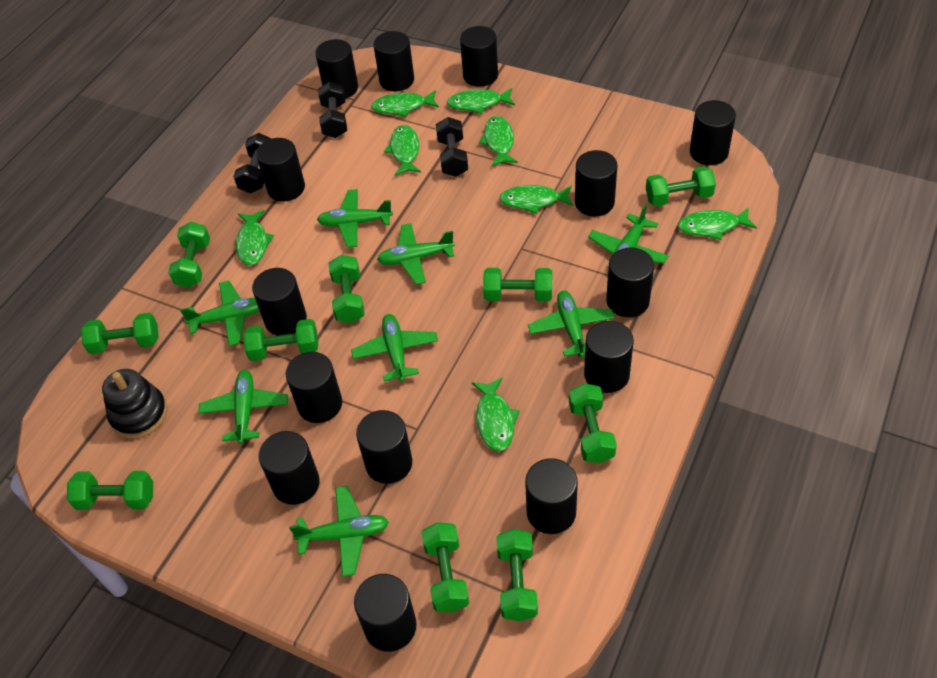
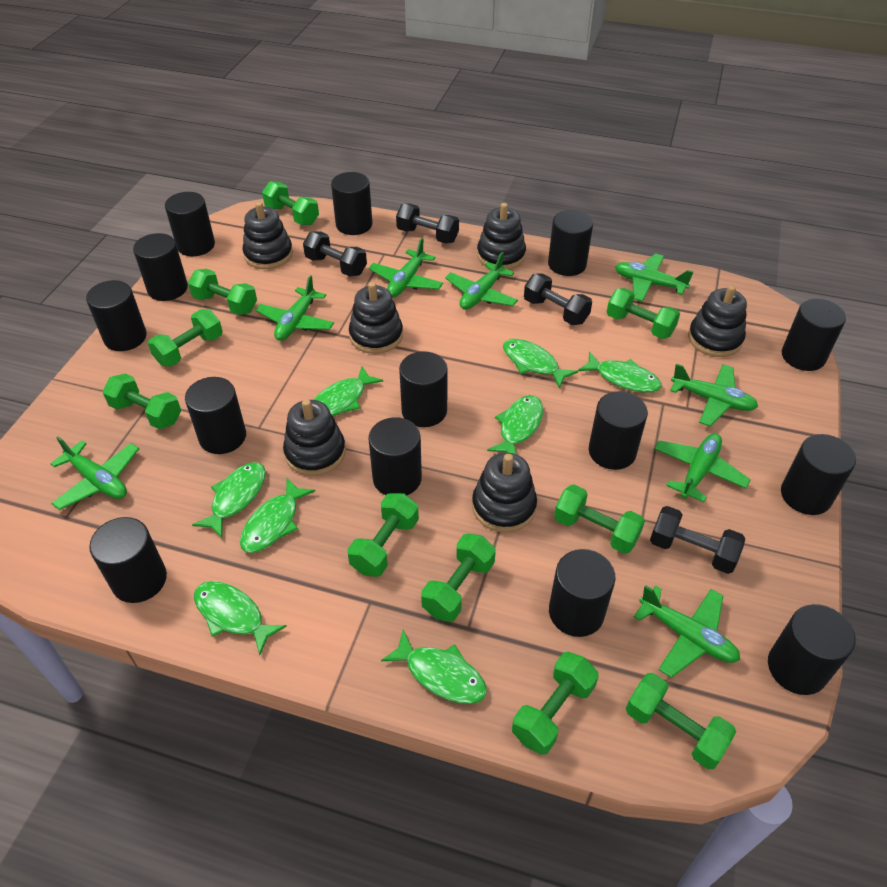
black dumbbell: [233,133,271,193] [318,81,347,138] [436,117,468,177] = 3 -> [303,231,367,276] [396,203,459,244] [524,274,592,325] [650,506,745,574] = 4
black stacking toy: [102,369,167,438] = 1 -> [243,202,293,269] [283,399,346,476] [349,282,403,354] [472,453,537,533] [477,203,526,270] [688,285,747,357] = 6

